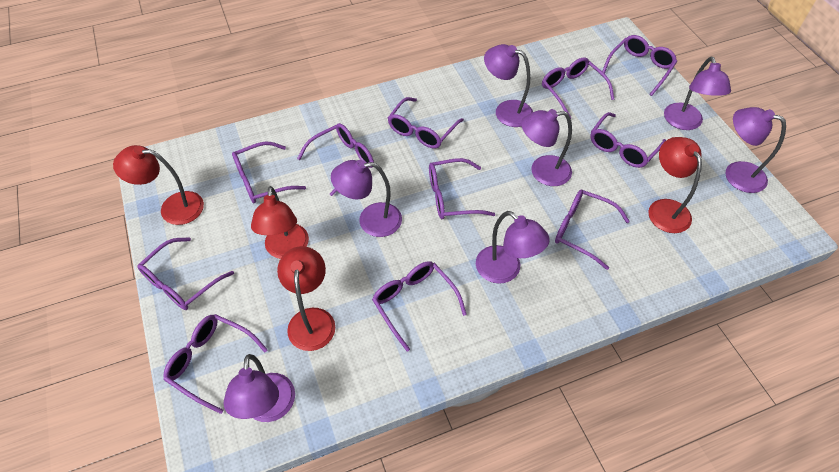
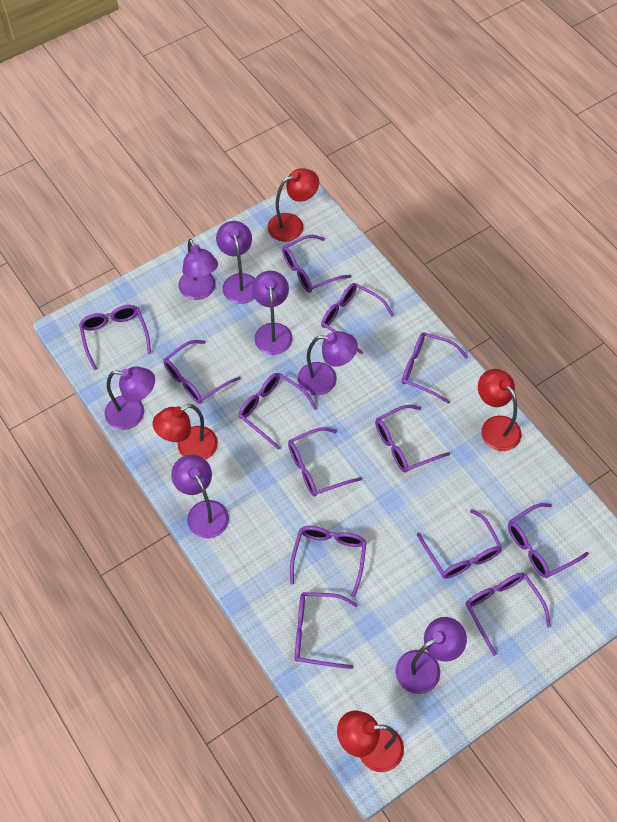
purple glasses: [137,237,234,310] [163,314,268,414] [232,142,306,203] [297,123,374,196] [372,261,467,351] [388,97,464,149] [429,158,495,219] [542,57,615,118] [555,189,630,270] [590,112,666,168] [602,35,677,96] = 11 -> [79,305,151,370] [163,340,241,404] [239,373,317,450] [282,235,351,293] [288,427,362,496] [290,526,367,597] [295,592,358,669] [321,283,394,355] [375,405,450,473] [402,332,468,404] [417,509,502,579] [466,573,551,656] [508,503,589,578] = 13

